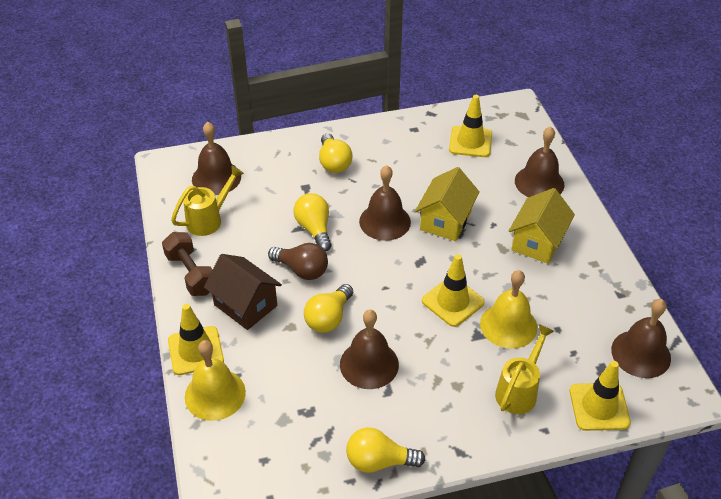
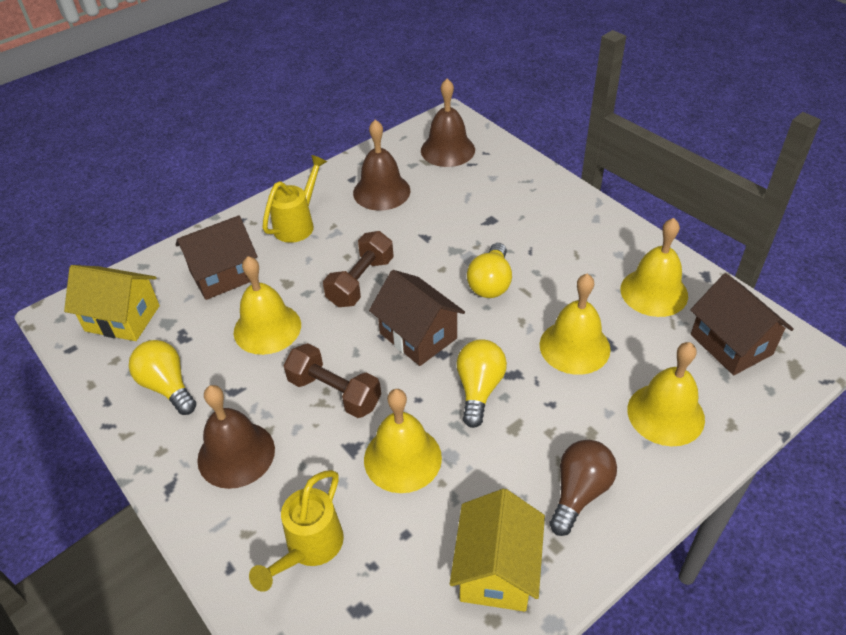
brown bell: [192,122,241,195] [340,310,399,389] [359,165,411,241] [515,126,564,197] [611,299,671,378] = 5 -> [197,385,275,489] [353,120,410,211] [421,79,475,167] = 3
brown dumbbell: [162,232,212,296] = 1 -> [283,343,381,418] [323,231,394,307] = 2
brown house: [204,254,282,330] = 1 -> [176,215,257,300] [369,270,465,366] [690,273,794,375] = 3
yellow bell: [185,340,246,421] [480,270,537,349] = 2 -> [234,256,301,355] [364,389,442,493] [540,274,610,375] [620,218,688,317] [627,342,705,446] = 5
yellow light bulb: [294,193,332,252] [304,284,353,333] [319,133,353,173] [346,427,425,473] = 4 -> [129,340,196,415] [457,339,507,428] [467,243,512,298] = 3
yellow traffic cone: [168,304,224,375] [422,254,485,327] [449,95,492,157] [570,361,631,431] = 4 -> none = 0

